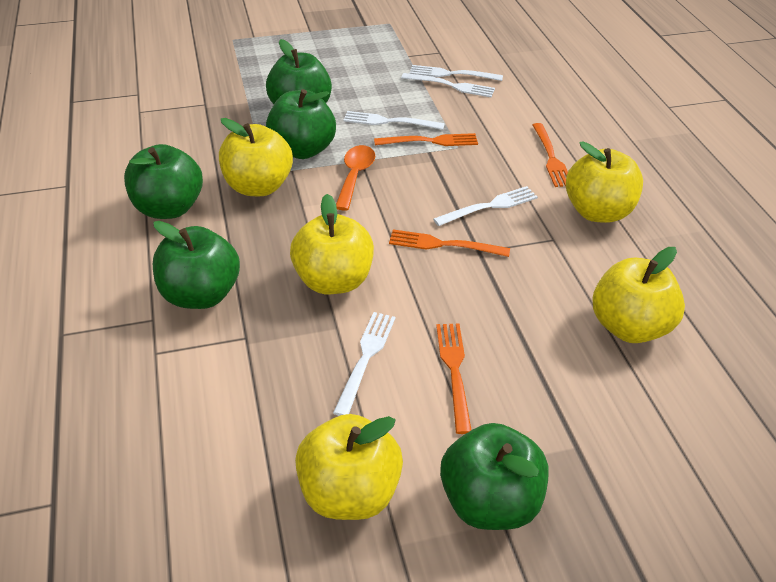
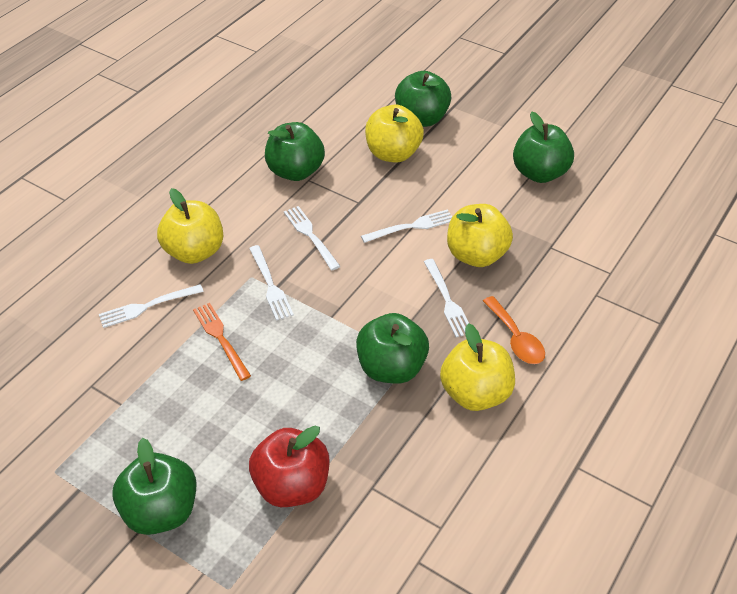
orange fork: [374,133,478,146] [389,229,510,257] [436,324,471,434] [533,123,568,187] = 4 -> [193,303,251,381] = 1
red apple: none = 0 -> [249,426,329,507] = 1
yellow apple: [219,118,293,196] [290,194,374,294] [295,414,403,520] [566,141,643,223] [592,247,685,343] = 5 -> [157,188,223,264] [365,105,424,163] [440,323,515,411] [447,204,513,267] = 4

